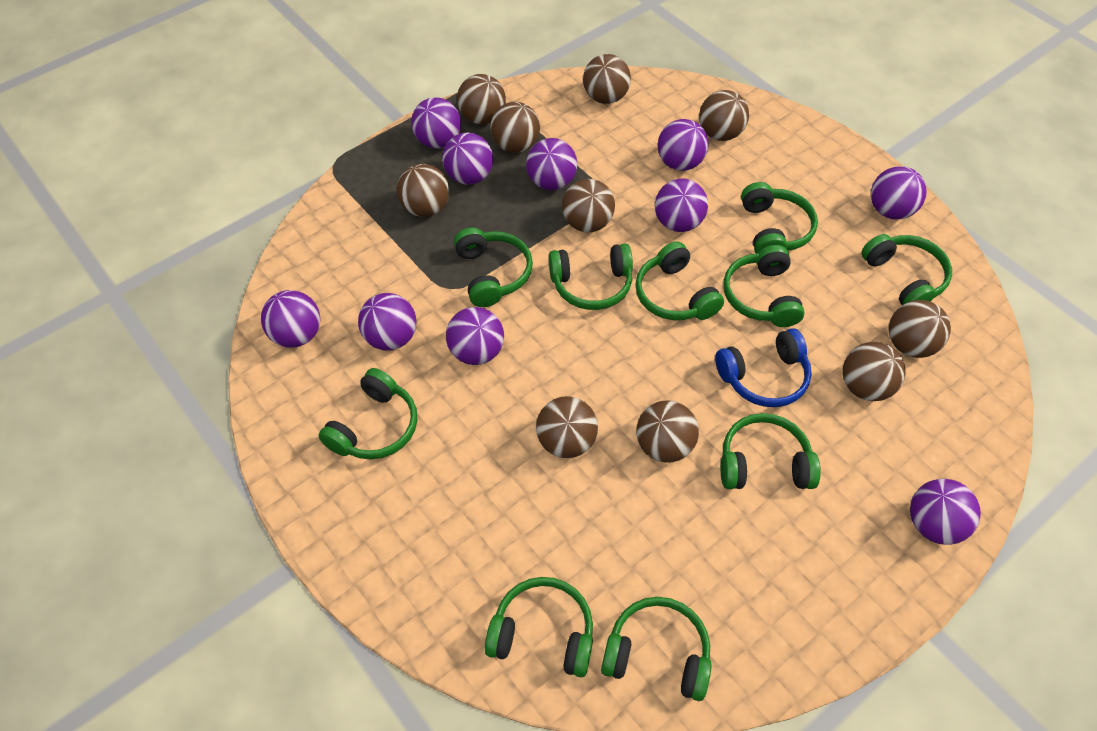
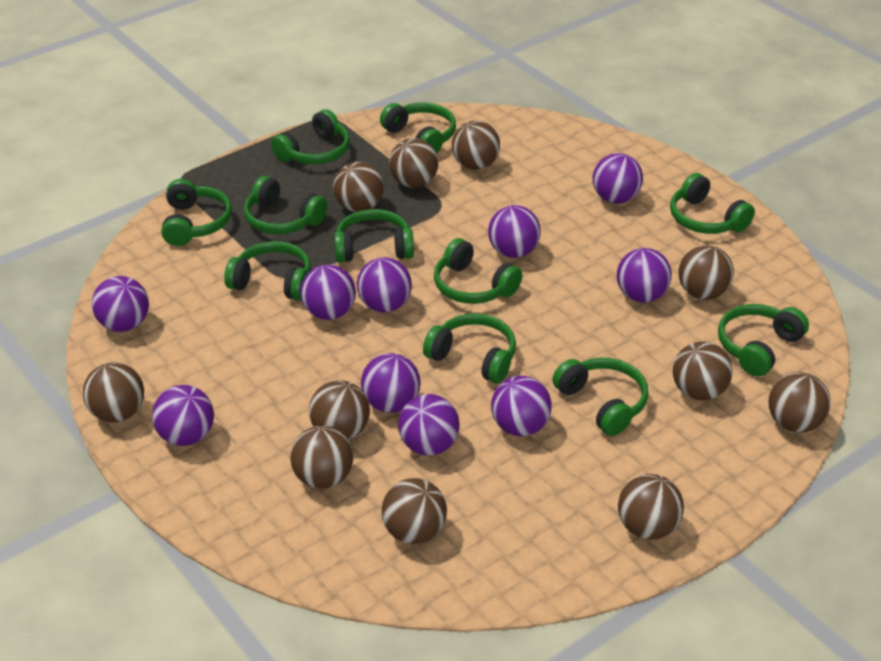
blue headphones: [715,328,812,407] = 1 -> none = 0
brown ball: [397,164,449,217] [457,74,506,124] [490,102,540,153] [536,396,598,458] [562,179,615,232] [583,54,631,104] [636,400,699,463] [699,90,749,141] [843,342,906,401] [889,300,951,358] = 10 -> [83,362,144,422] [290,425,353,489] [309,380,370,440] [333,162,384,212] [382,478,447,544] [389,138,438,188] [452,120,500,170] [618,474,684,540] [673,341,733,400] [679,245,734,300] [769,372,831,433] = 11
green headphones: [319,368,417,459] [454,227,533,307] [485,577,593,677] [549,243,633,310] [601,597,712,701] [635,241,724,320] [721,413,821,489] [723,245,805,327] [741,182,818,253] [861,234,952,305] = 10 -> [161,179,232,246] [224,241,311,301] [244,176,328,234] [271,109,350,164] [334,209,414,263] [380,103,456,153] [423,313,516,383] [434,238,522,304] [553,358,649,436] [670,173,755,234] [718,304,809,377] = 11

